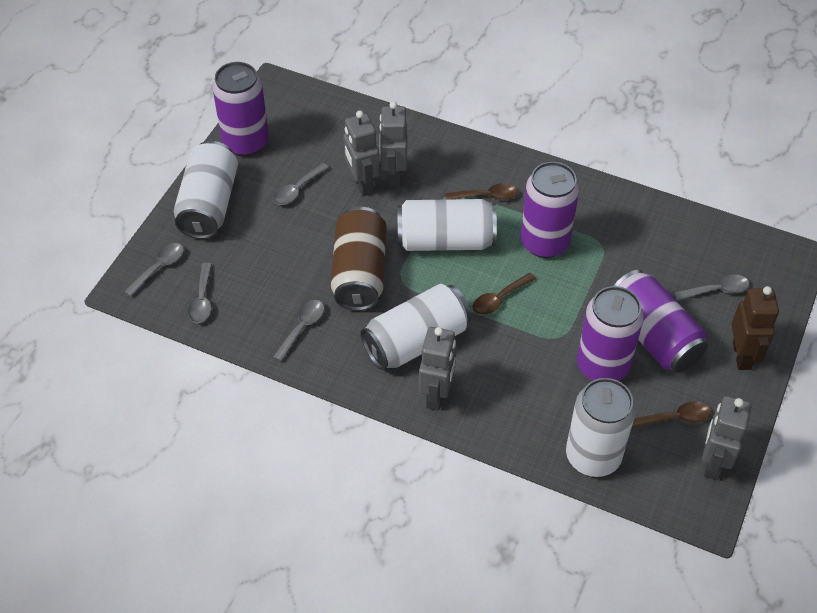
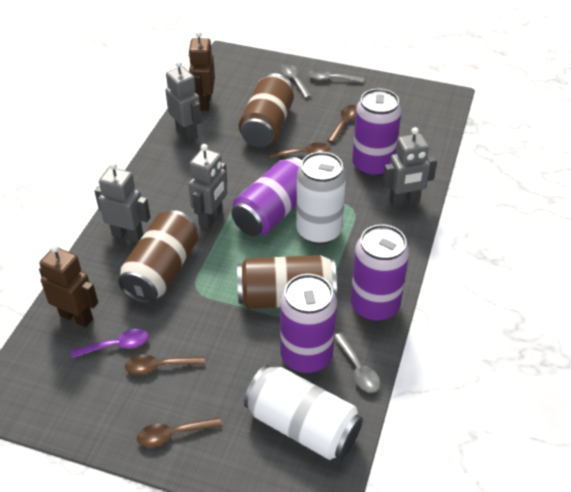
brown can: [331,207,387,311] = 1 -> [118,210,198,304] [237,255,337,309] [239,73,294,147] = 3
brown robot: [731,286,779,370] = 1 -> [39,244,98,327] [188,31,215,111] = 2
brown spoon: [445,183,518,200] [473,273,536,315] [631,401,711,429] = 3 -> [125,355,205,375] [137,417,222,447] [269,143,330,158] [327,105,357,143] = 4
grey spoon: [124,243,184,297] [188,263,212,323] [273,163,329,205] [273,300,324,362] [674,274,749,301] = 5 -> [280,64,311,98] [308,69,364,83] [334,333,380,393] = 3
purple spoon: none = 0 -> [71,329,149,358] = 1
white can: [174,141,238,239] [360,284,471,370] [397,199,497,251] [566,378,636,477] = 4 -> [244,365,363,460] [296,152,346,244] = 2

